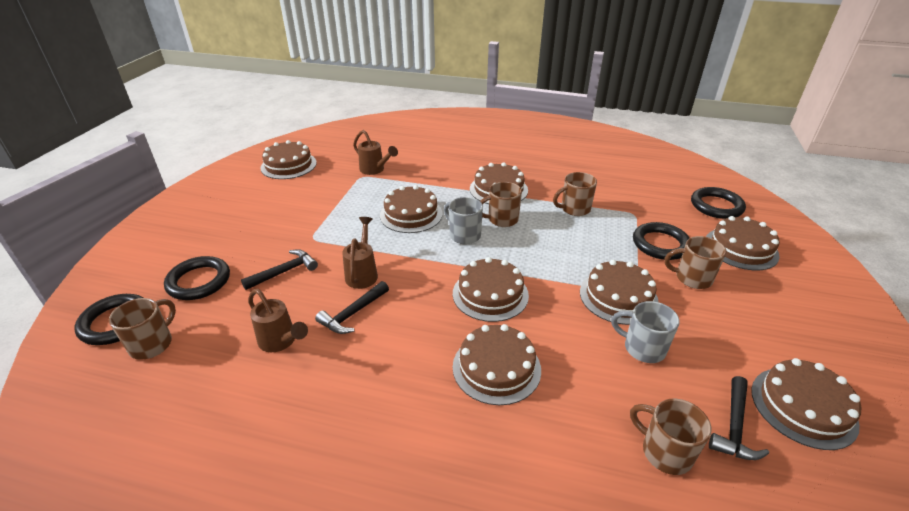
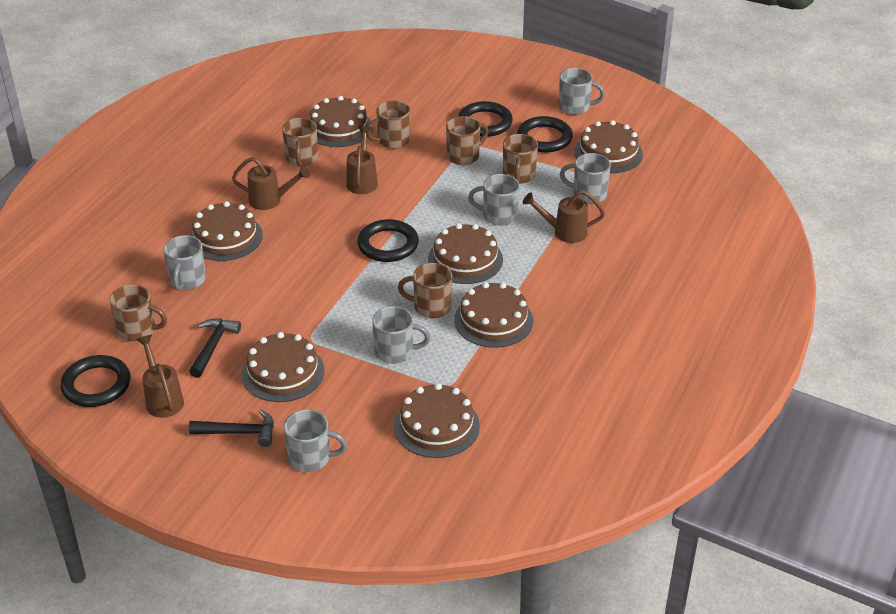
black hammer: [241,249,318,290] [315,281,389,334] [709,376,769,460] = 3 -> [189,319,241,378] [189,410,274,447] = 2
brown cake: [260,140,317,179] [380,185,443,233] [453,257,529,322] [453,324,541,405] [470,162,528,204] [580,260,659,325] [706,216,780,270] [751,358,861,450] = 8 -> [189,201,263,261] [242,332,324,402] [310,96,373,147] [394,383,480,458] [428,223,503,284] [454,282,533,348] [574,120,643,173] = 7
brown mug: [109,298,176,360] [480,182,522,227] [553,172,597,216] [630,398,711,475] [664,236,727,289] = 5 -> [109,285,167,341] [282,118,318,167] [367,100,410,149] [398,263,452,319] [446,116,489,165] [503,134,538,184] = 6
brown watering can: [248,289,308,352] [342,217,378,289] [353,130,398,175] = 3 -> [136,335,184,418] [232,157,310,210] [346,126,378,194] [523,190,605,243] = 4
grey mug: [444,197,483,244] [611,301,680,363] = 2 -> [164,235,206,291] [284,409,347,472] [372,306,430,364] [468,174,520,226] [559,68,605,115] [560,153,611,204] = 6

